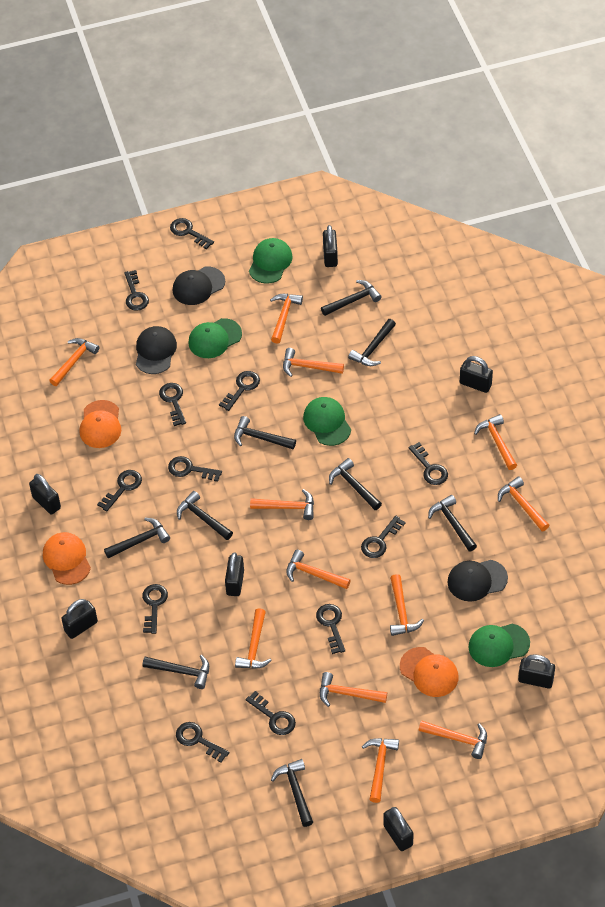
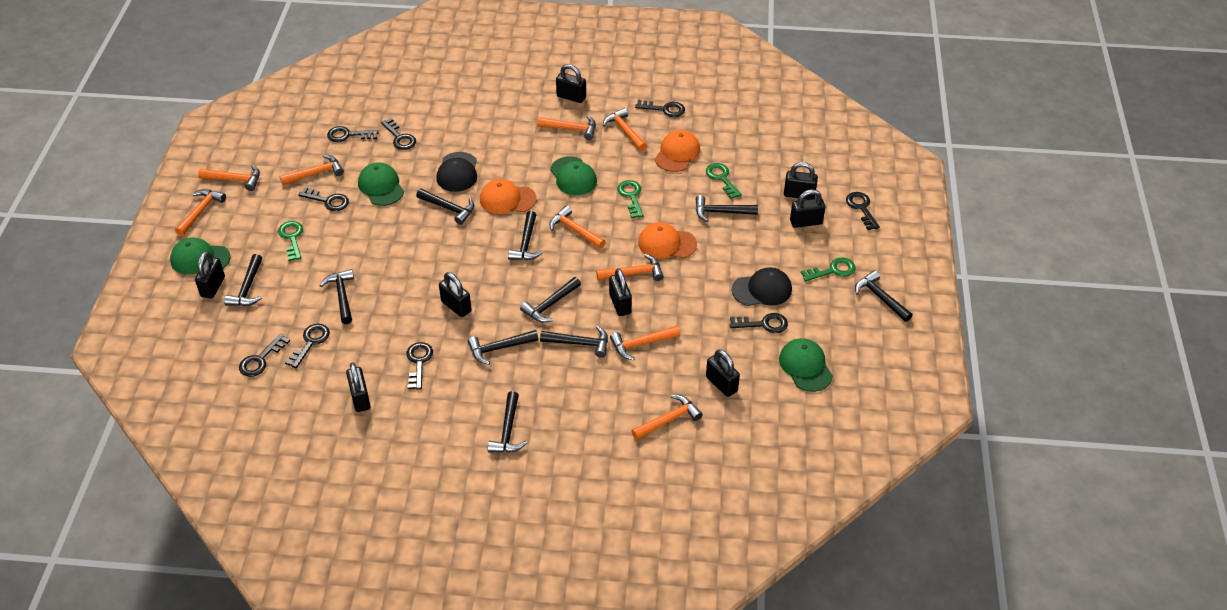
black cap: [136,326,177,374] [173,266,225,305] [447,560,508,602] = 3 -> [437,152,477,192] [732,267,792,306] = 2
black hammer: [104,518,170,558] [142,655,209,689] [177,491,233,540] [234,416,296,449] [271,759,313,827] [321,280,382,316] [329,458,382,510] [348,319,396,366] [428,495,477,552] = 9 -> [224,254,262,306] [320,269,354,324] [416,189,474,225] [468,330,538,365] [488,391,527,453] [508,211,543,260] [520,277,581,323] [540,326,608,358] [696,195,758,222] [855,270,912,322] = 10
black key: [97,470,142,512] [124,270,149,311] [142,584,168,634] [159,383,186,426] [168,456,222,482] [170,218,214,249] [176,722,229,763] [219,371,260,411] [246,691,296,735] [316,604,345,654] [361,516,406,558] [408,442,448,485] = 12 -> [239,334,290,377] [285,324,330,368] [298,187,349,211] [327,126,379,142] [381,118,416,150] [407,342,433,390] [635,99,685,117] [730,313,788,333] [846,192,880,230] = 9
black padlock: [29,474,61,515] [61,599,98,639] [225,552,244,596] [323,225,338,267] [383,807,413,851] [460,356,493,393] [518,654,555,688] = 7 -> [195,251,225,299] [346,362,371,412] [439,272,472,317] [556,64,586,103] [609,268,632,316] [706,349,740,397] [784,162,818,200] [790,189,825,228] = 8
green key: none = 0 -> [278,221,303,261] [617,180,644,218] [706,163,742,199] [801,258,855,281] = 4
orange hammer: [49,338,100,386] [235,608,272,669] [250,489,314,520] [270,294,303,344] [283,348,344,377] [286,550,351,589] [320,672,387,707] [362,738,399,803] [390,574,424,636] [419,720,487,759] [474,414,517,470] [498,477,550,532] = 12 -> [175,189,226,236] [198,165,260,191] [280,154,344,185] [537,116,596,140] [549,206,606,249] [596,254,664,281] [603,108,647,151] [610,326,680,360] [632,395,703,440] = 9

